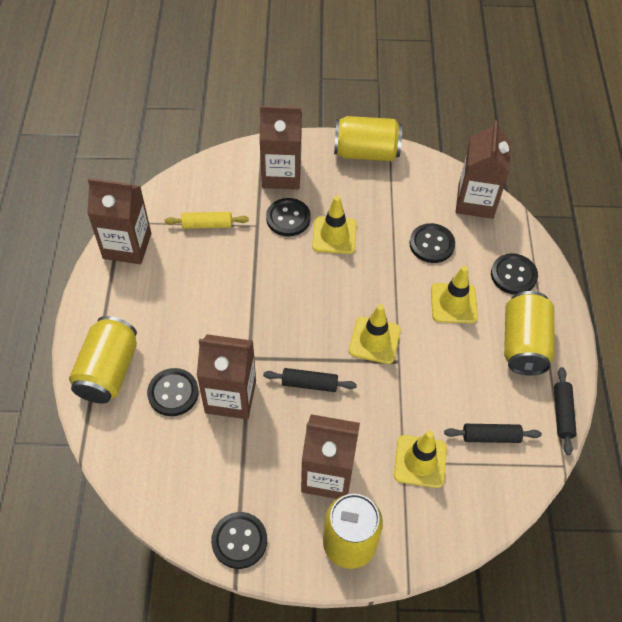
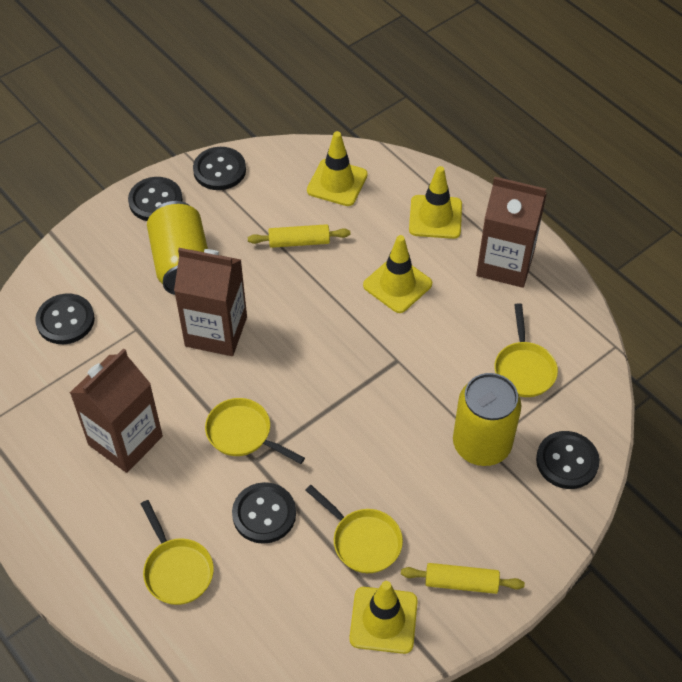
black rolling pin: [263,368,357,392] [444,424,542,443] [554,367,577,455] = 3 -> none = 0
brown carton: [87,178,151,264] [197,334,256,419] [260,106,302,189] [301,414,360,499] [456,121,511,219] = 5 -> [70,348,163,473] [174,248,247,356] [476,177,547,288] = 3
yellow can: [69,316,137,404] [323,494,383,569] [334,116,402,161] [504,291,555,376] = 4 -> [147,201,208,295] [453,373,521,466] = 2
yellow pan: none = 0 -> [141,500,214,605] [205,398,305,464] [305,485,403,573] [494,303,558,397] = 4
yellow rolling pin: [165,212,249,229] = 1 -> [248,224,350,248] [401,563,525,594] = 2

